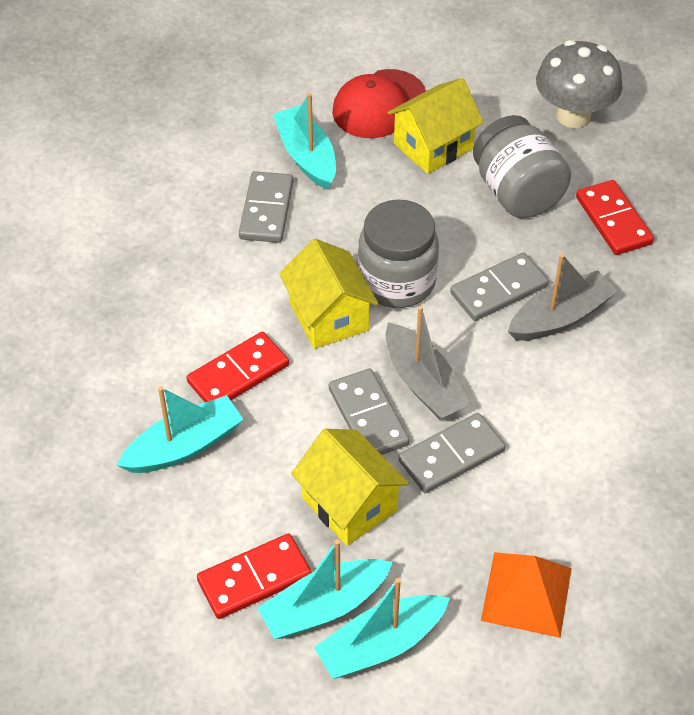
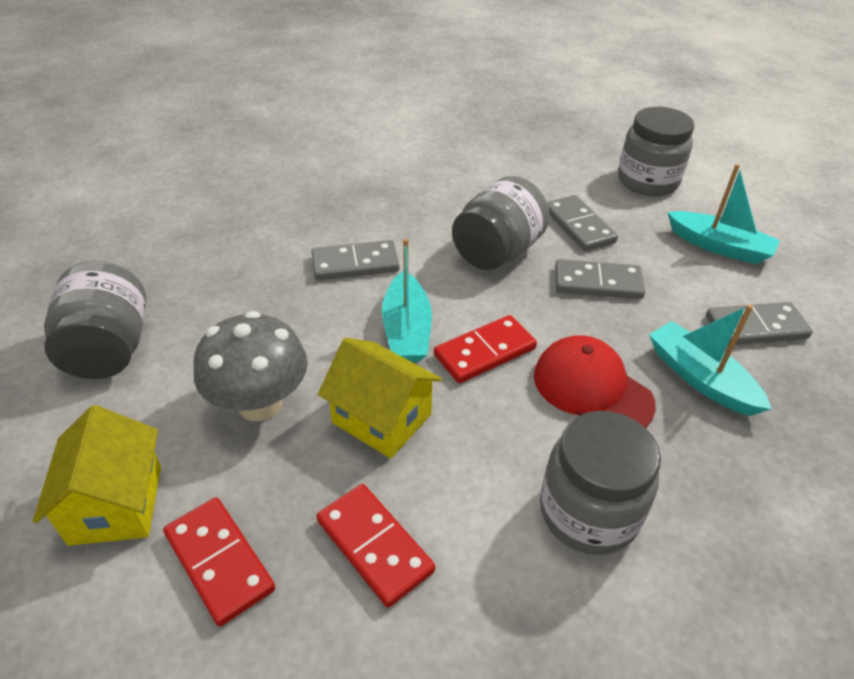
grey boat: [386,306,471,420] [508,254,618,341] = 2 -> none = 0
grey jar: [358,200,439,308] [473,115,571,218] = 2 -> [44,261,147,379] [452,176,550,270] [540,411,661,555] [618,107,694,196] = 4
orange pyramid: [481,552,572,638] = 1 -> none = 0
turquoise boat: [117,387,244,473] [257,539,393,639] [273,93,336,189] [314,578,450,679] = 4 -> [382,238,432,362] [649,304,771,416] [668,164,780,264] = 3
yellow house: [279,239,379,349] [291,429,409,546] [387,78,484,174] = 3 -> [33,405,161,546] [318,338,442,458] = 2

